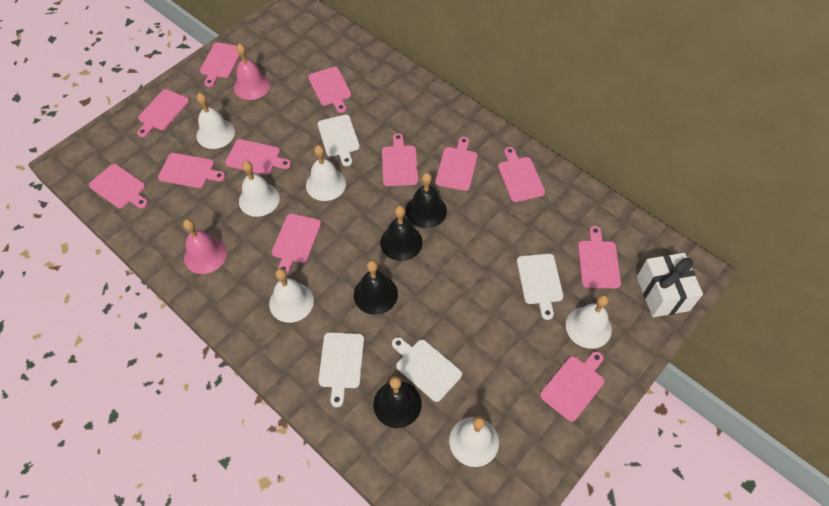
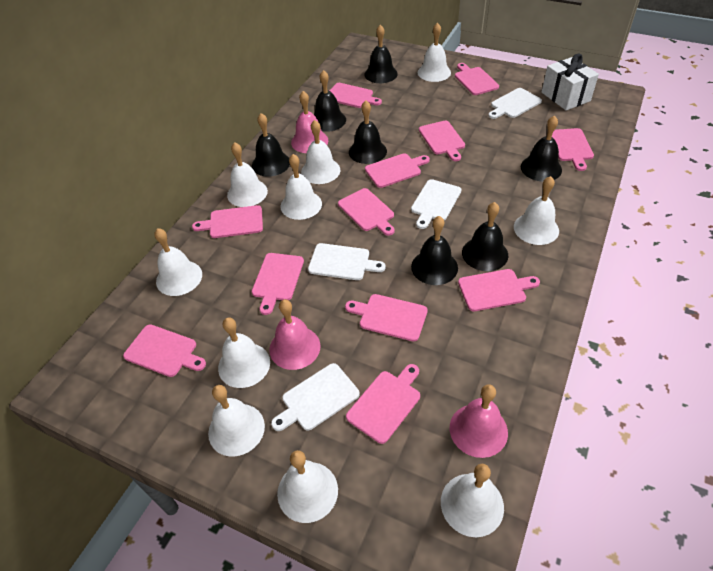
black bell: [354,260,398,315] [373,376,422,428] [380,206,423,261] [406,172,447,228] = 4 -> [252,113,290,177] [314,70,346,132] [349,100,387,164] [364,25,398,83] [411,216,458,285] [462,202,508,271] [521,115,562,182] = 7
pink bell: [183,219,227,274] [234,43,270,100] = 2 -> [269,299,321,370] [291,91,328,153] [450,384,508,458] = 3
white bell: [197,93,235,149] [239,161,280,217] [269,268,314,323] [306,145,346,201] [449,416,499,467] [566,295,612,349] = 6 -> [154,228,202,296] [208,385,265,457] [218,318,270,388] [227,142,268,207] [277,450,338,523] [281,154,322,220] [301,120,340,184] [418,23,451,82] [441,464,504,537] [514,176,559,245] = 10

